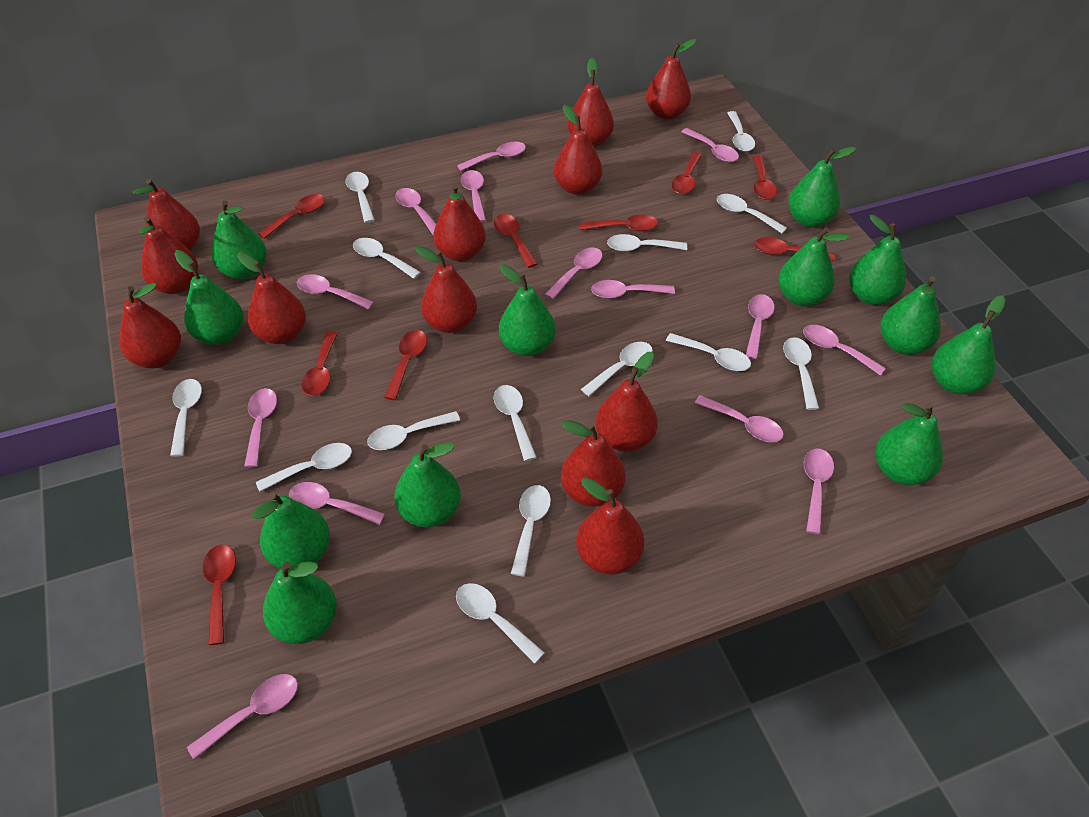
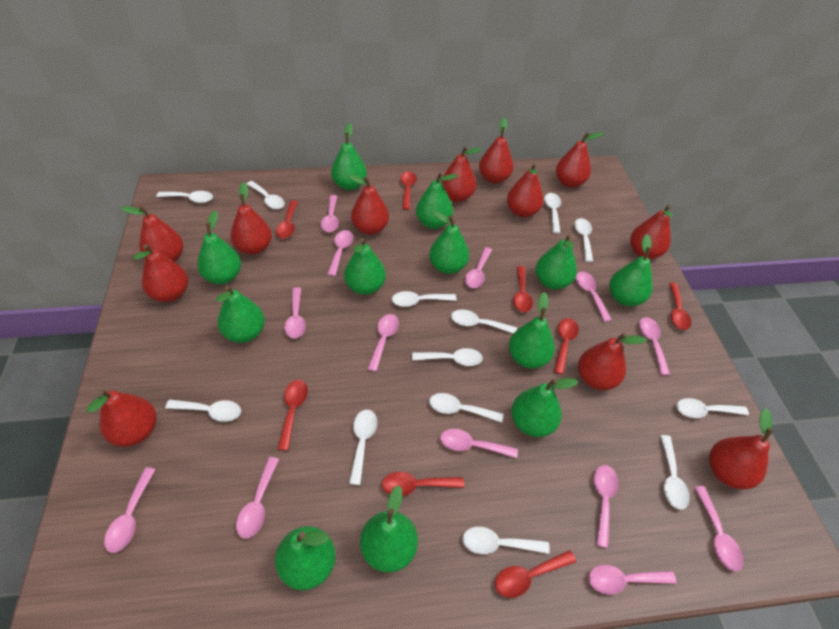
pink spoon: [187,674,298,760] [244,388,277,468] [289,482,385,525] [297,274,374,310] [395,188,436,236] [457,142,526,171] [461,170,486,222] [544,248,602,300] [591,280,675,299] [681,128,739,162] [695,395,784,442] [746,294,774,360] [803,325,886,375] [804,449,834,534] = 14 -> [104,468,156,553] [236,457,279,538] [284,287,306,338] [321,195,339,232] [327,230,353,276] [367,314,399,372] [440,429,518,458] [465,247,492,288] [576,272,612,322] [589,565,676,595] [594,465,619,548] [639,317,670,375] [694,486,743,571] = 13
red spoon: [203,545,236,645] [258,194,325,239] [302,331,338,396] [384,330,427,400] [494,214,537,268] [580,214,658,231] [671,152,702,194] [753,155,777,200] [754,237,835,261] = 9 -> [276,200,298,239] [278,380,308,450] [382,472,464,496] [400,171,417,210] [495,550,576,598] [513,266,533,312] [554,318,579,375] [669,283,691,330] = 8
white spoon: [170,379,202,457] [256,443,352,492] [345,172,375,223] [353,238,421,279] [367,411,460,450] [456,583,545,664] [494,385,537,461] [511,485,551,577] [581,342,653,396] [607,234,687,252] [666,333,751,371] [717,194,787,233] [727,111,755,152] [783,337,819,410] = 14 -> [156,191,213,203] [165,400,241,422] [247,181,285,209] [349,410,377,485] [392,291,457,307] [412,348,483,366] [429,393,503,423] [451,309,517,333] [462,527,550,554] [544,193,561,234] [574,218,593,262] [660,435,690,510] [677,398,749,418] = 13

